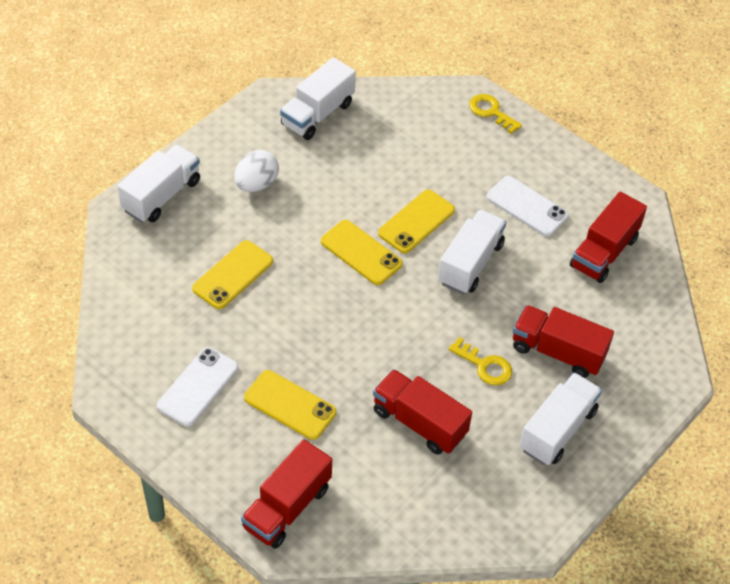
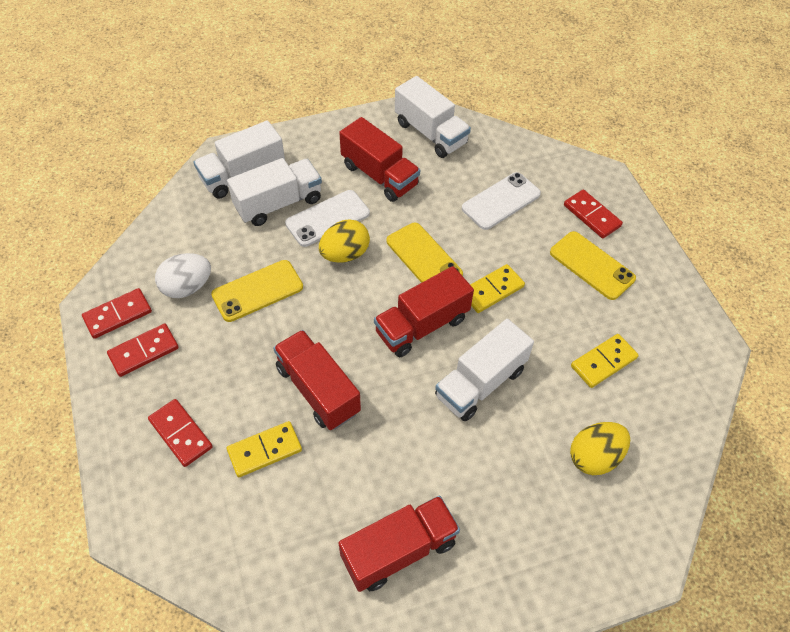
red domino: none = 0 -> [82,288,152,339] [107,324,179,377] [148,399,213,467] [564,190,623,238] = 4
yellow domino: none = 0 -> [227,421,302,477] [470,264,525,313] [571,334,639,388] = 3
yellow egg: none = 0 -> [319,220,370,263] [570,422,630,475] = 2
yellow key: [449,337,512,385] [469,94,522,134] = 2 -> none = 0
yellow phone: [192,240,273,309] [244,370,336,440] [321,220,402,285] [378,190,455,253] = 4 -> [211,260,303,322] [387,223,463,283] [550,231,636,300] = 3

